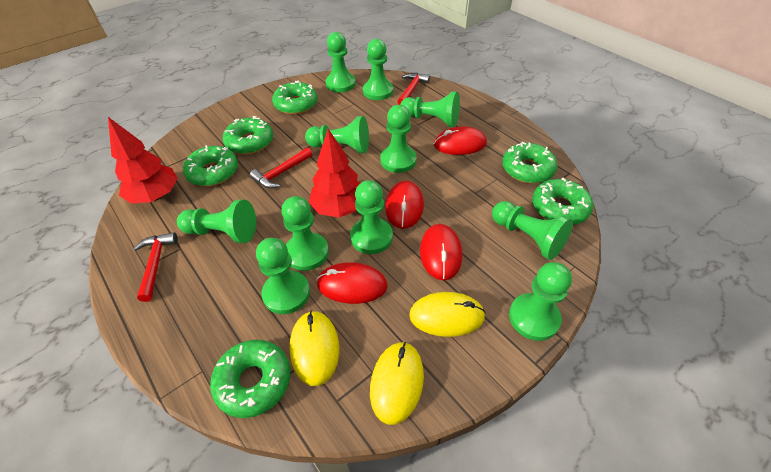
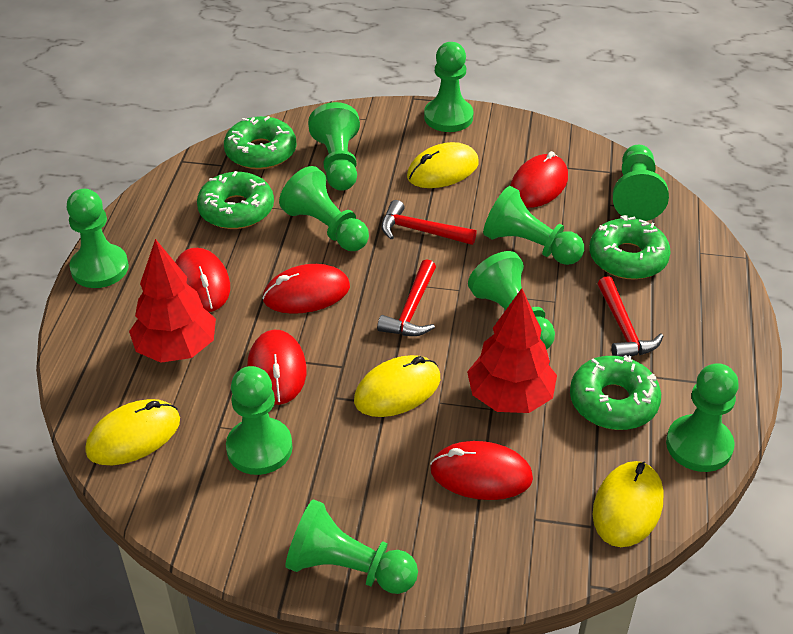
green donut: [183,145,238,186] [210,340,290,418] [223,116,273,154] [272,81,318,114] [502,141,558,183] [532,178,593,225] = 6 -> [197,171,274,229] [224,116,296,170] [570,355,661,430] [589,215,671,280] = 4
green pawn: [177,200,256,243] [256,238,310,314] [281,196,329,271] [305,116,369,153] [326,32,356,92] [350,180,393,254] [363,39,393,100] [380,105,417,173] [400,91,460,127] [492,201,573,260] [509,262,572,341] = 11 -> [66,189,129,288] [226,366,292,475] [279,166,369,251] [286,499,418,594] [308,102,360,191] [424,42,474,132] [468,251,555,350] [483,186,584,265] [613,145,669,221] [666,363,739,472] = 10
red mouse: [317,262,388,304] [385,181,424,229] [420,224,462,280] [434,127,487,155] = 4 -> [175,248,230,312] [247,330,307,405] [262,264,350,314] [430,441,533,500] [510,151,568,208] = 5
yellow mouse: [289,311,339,386] [370,342,424,425] [409,292,486,337] = 3 -> [85,399,180,465] [354,355,440,417] [407,142,479,188] [593,461,664,547] = 4

